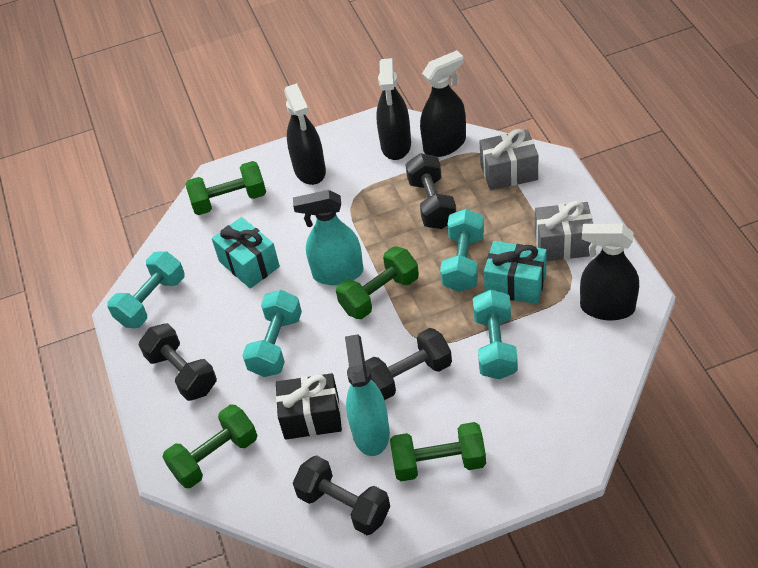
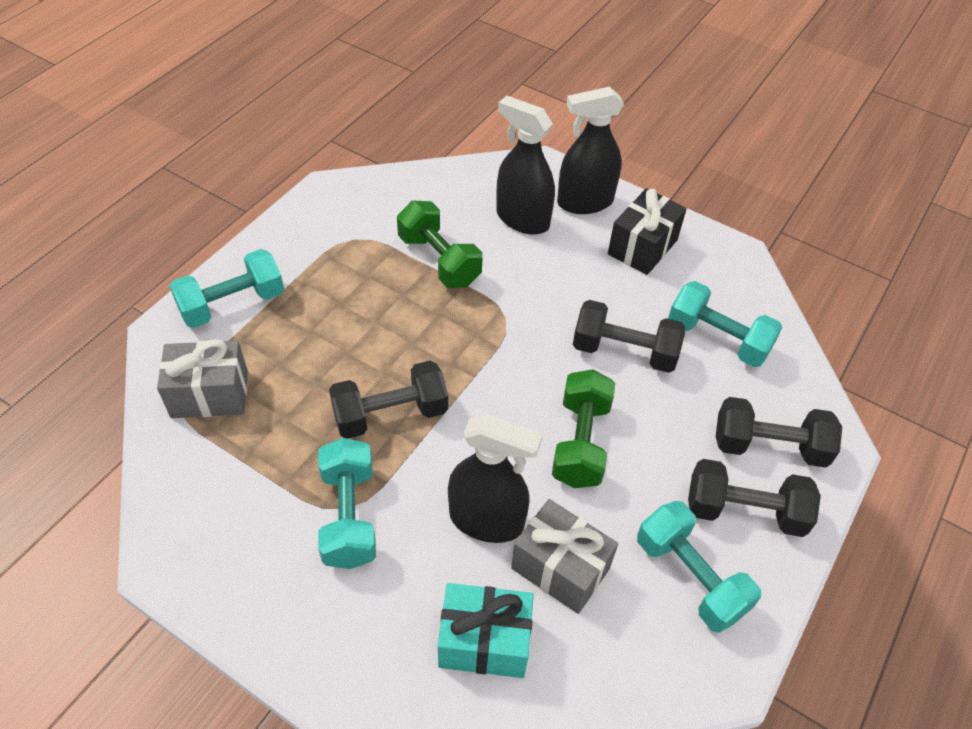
black spray bottle: [284,83,326,185] [376,58,411,160] [420,50,466,157] [580,224,639,320] = 4 -> [448,414,543,543] [496,96,555,235] [557,86,624,214] = 3
green dumbbell: [163,404,257,488] [186,161,266,215] [336,246,419,319] [390,422,486,481] = 4 -> [397,201,483,288] [552,369,615,488] = 2
turquoise gift: [212,217,280,289] [484,241,547,304] = 2 -> [438,583,534,678] = 1
turquoise spray bottle: [293,190,363,285] [345,334,390,456] = 2 -> none = 0

